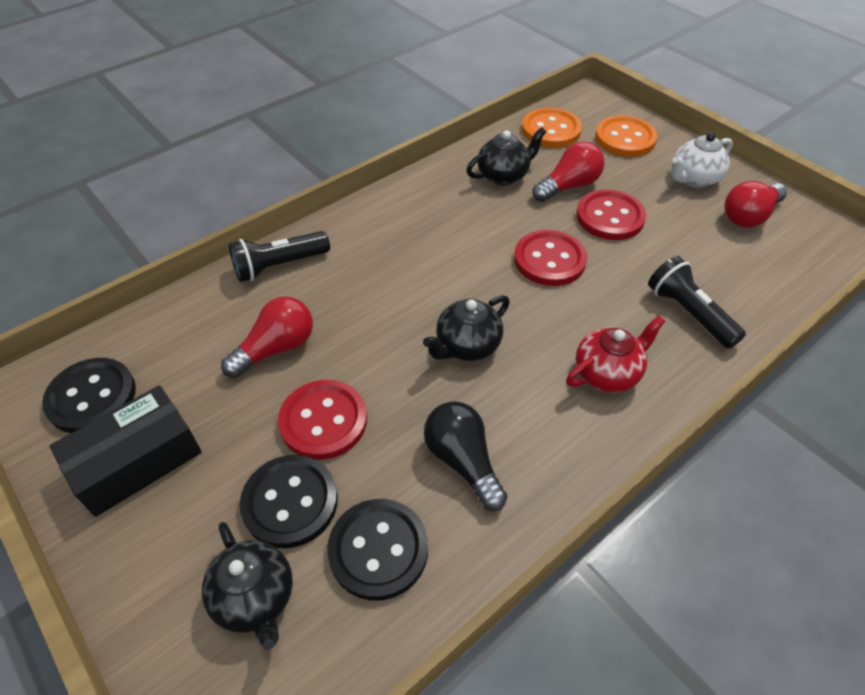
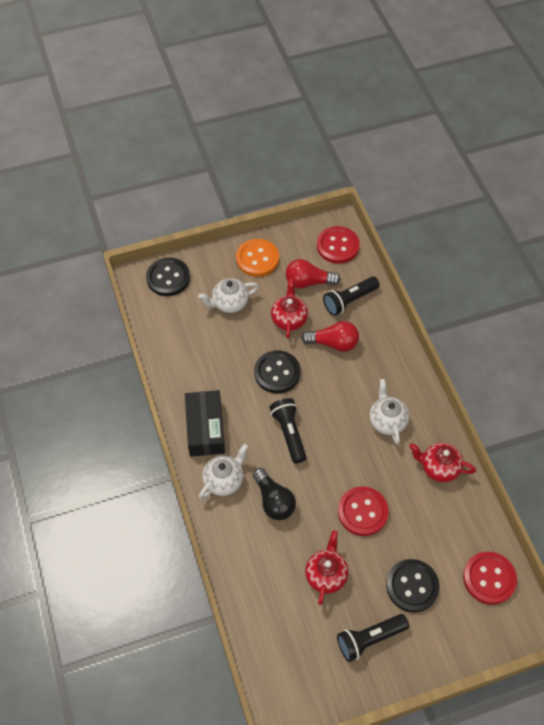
black flashlight: [229,231,330,282] [648,256,746,349] = 2 -> [270,398,306,463] [323,276,380,316] [337,614,409,662] = 3
black teapot: [202,522,293,650] [423,295,510,361] [466,127,546,185] = 3 -> none = 0
orange button: [522,108,582,148] [595,116,657,157] = 2 -> [236,239,279,277] = 1
red light bulb: [221,297,313,378] [533,142,604,202] [724,181,787,228] = 3 -> [286,259,341,288] [301,321,359,352] = 2
red teapot: [566,316,665,393] = 1 -> [271,279,308,339] [305,530,349,605] [409,443,476,482] = 3
white teapot: [671,132,733,188] = 1 -> [198,278,259,313] [199,444,248,499] [369,379,409,444] = 3

